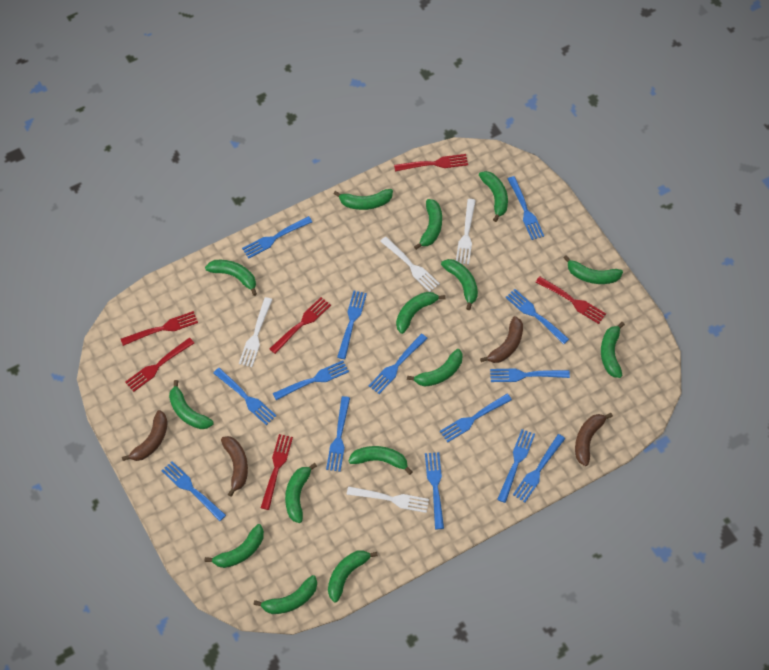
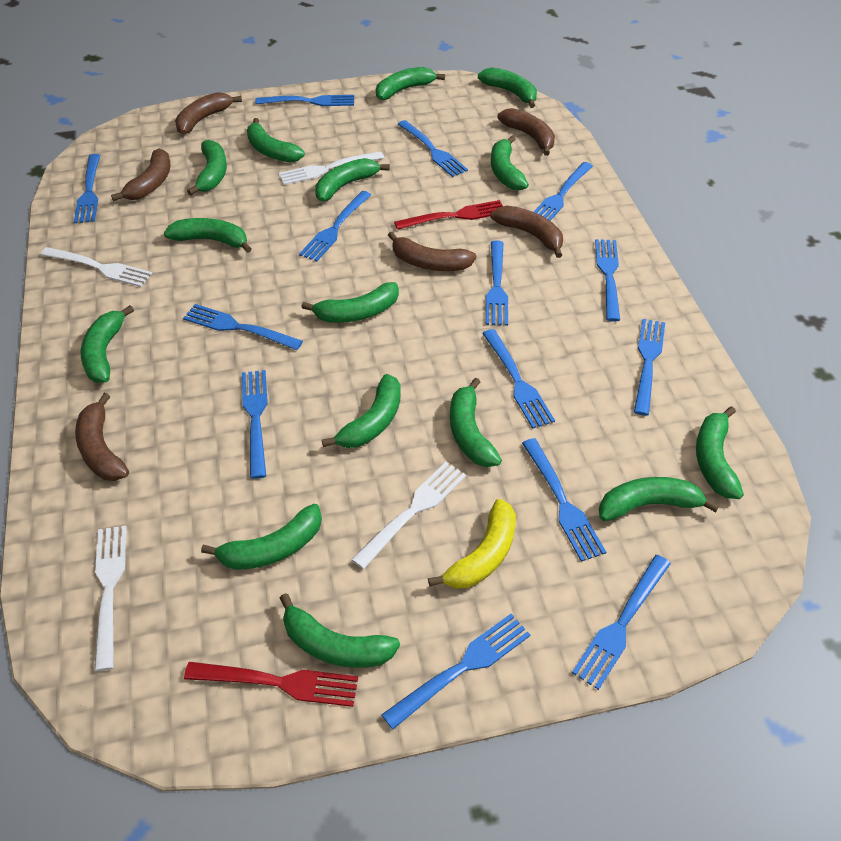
brown banana: [122,410,168,461] [221,436,248,497] [480,316,523,363] [575,413,613,466] = 4 -> [75,393,129,481] [111,148,171,201] [175,92,242,134] [388,232,477,271] [490,205,563,258] [497,108,555,156] = 6
red fork: [121,311,198,346] [125,338,194,392] [261,434,293,510] [270,297,331,354] [394,154,468,171] [536,276,606,324] = 6 -> [184,662,358,707] [394,200,503,230] = 2
yellow banana: none = 0 -> [428,499,516,589] = 1

